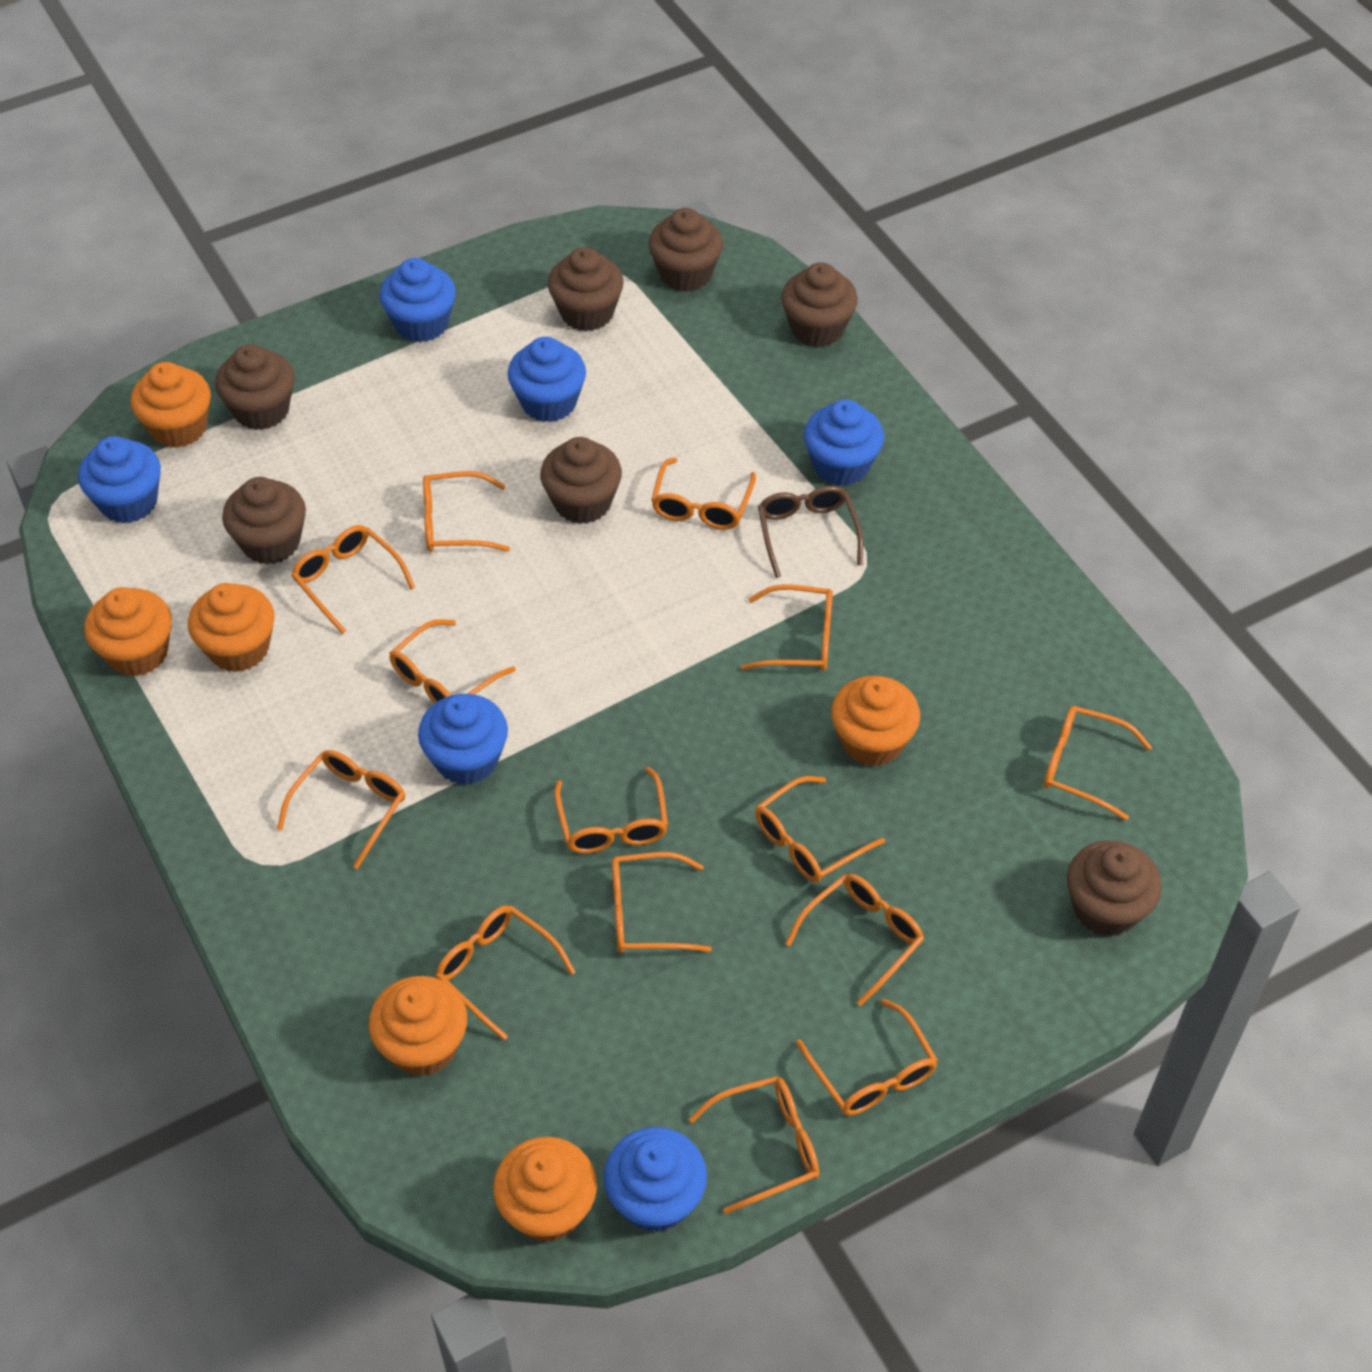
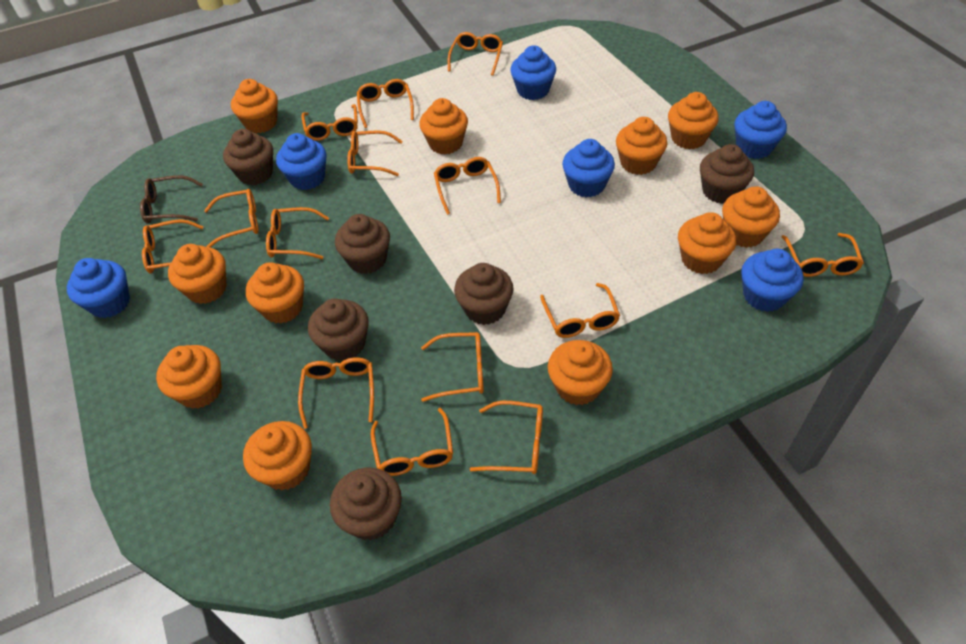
brown cupcake: [215,344,294,430] [222,477,306,565] [540,437,622,524] [548,247,624,331] [648,208,723,292] [781,262,858,347] [1067,840,1162,936] = 7 -> [223,129,273,185] [308,299,369,361] [330,468,402,541] [335,214,390,274] [454,263,514,325] [700,144,754,204] = 6
orange cupcake: [85,587,172,676] [131,362,211,448] [188,583,275,672] [369,976,467,1076] [493,1137,597,1242] [831,676,920,767] = 6 -> [156,345,222,409] [168,244,227,304] [231,79,278,133] [243,421,312,490] [246,262,304,324] [419,98,468,154] [548,340,613,405] [616,117,667,175] [668,92,719,149] [678,212,736,274] [722,186,780,248] = 11

